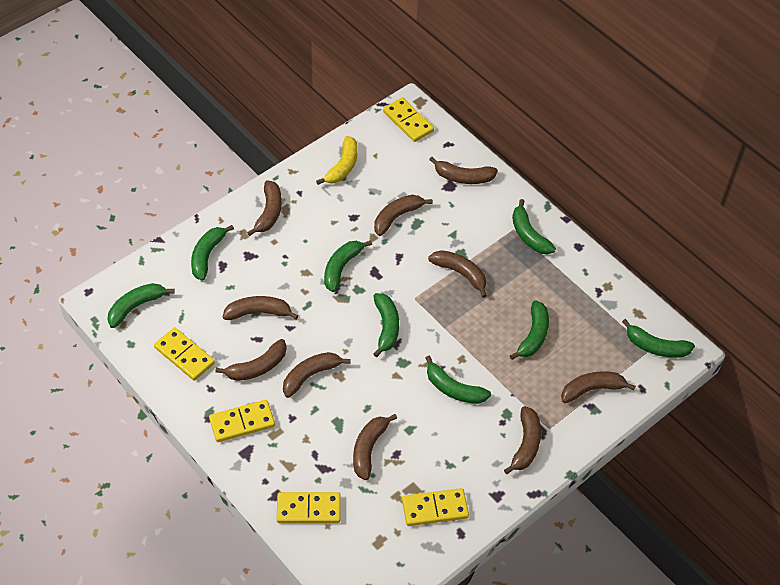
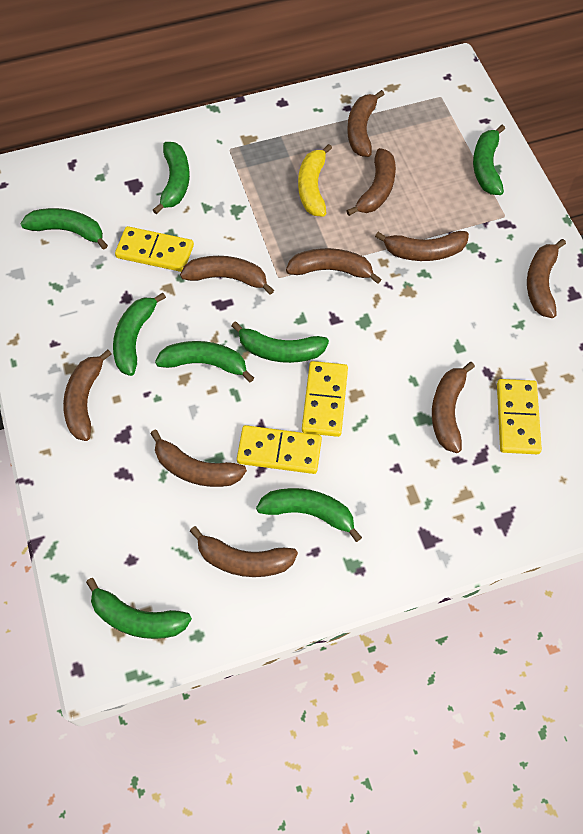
yellow domino: [154,327,215,381] [209,400,275,442] [277,492,341,523] [383,97,434,142] [402,488,469,526] = 5 -> [115,226,194,272] [237,425,322,474] [302,361,348,437] [497,379,542,454] = 4

